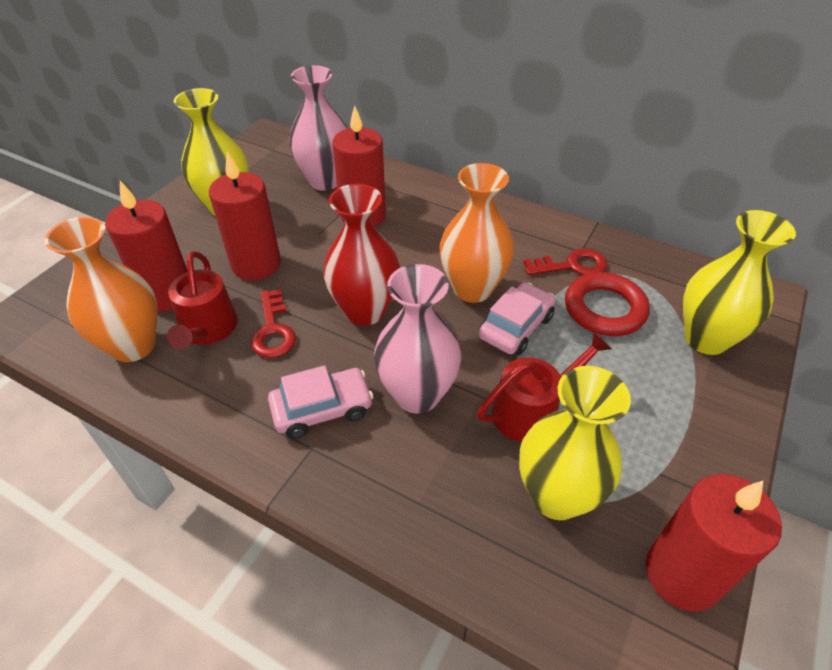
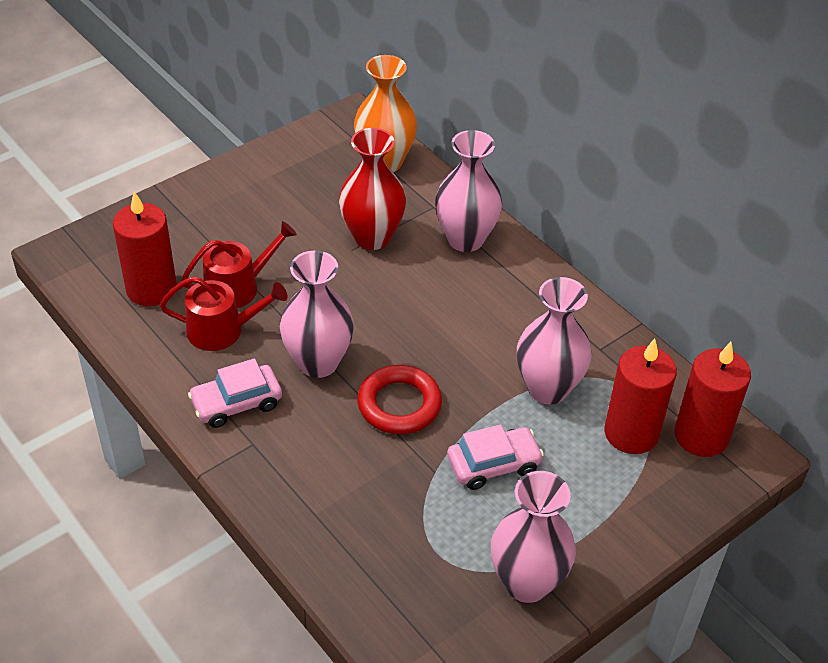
orange vase: [45,217,158,362] [440,163,514,303] = 2 -> [354,55,417,172] = 1
pink vase: [289,65,347,191] [374,264,461,414] = 2 -> [280,251,354,378] [435,130,502,252] [491,471,576,603] [517,277,592,405] = 4
red candle: [105,181,188,312] [209,151,281,280] [332,105,386,227] [646,474,782,612] = 4 -> [113,191,177,306] [604,339,677,454] [675,342,751,457] = 3
red key: [251,289,296,358] [523,248,607,275] = 2 -> none = 0
yellow vase: [174,88,249,216] [519,366,631,520] [683,210,796,355] = 3 -> none = 0

